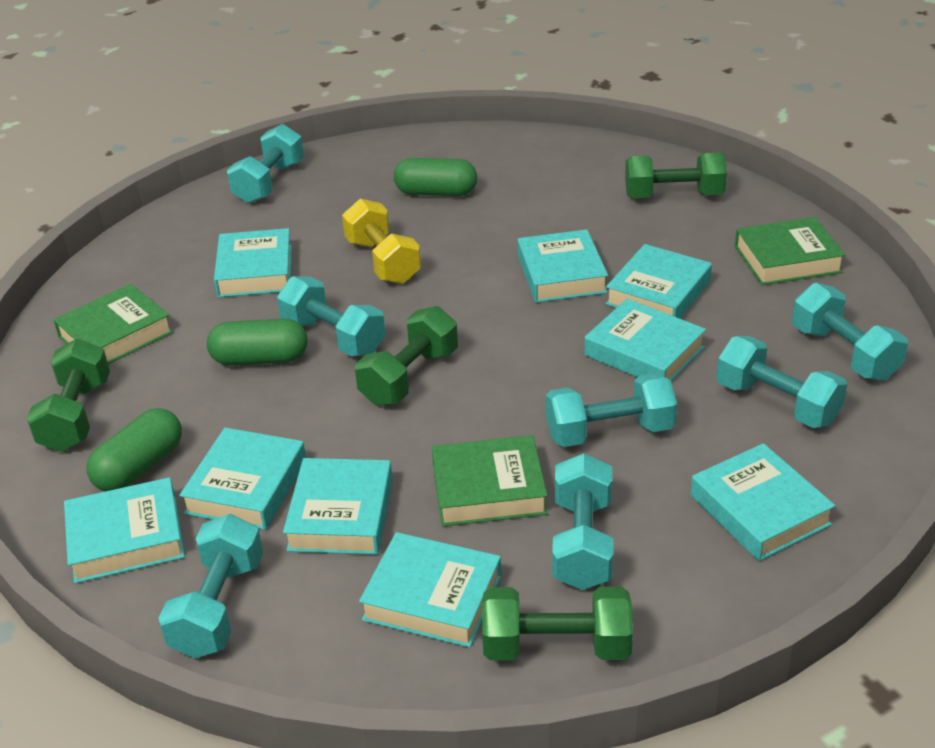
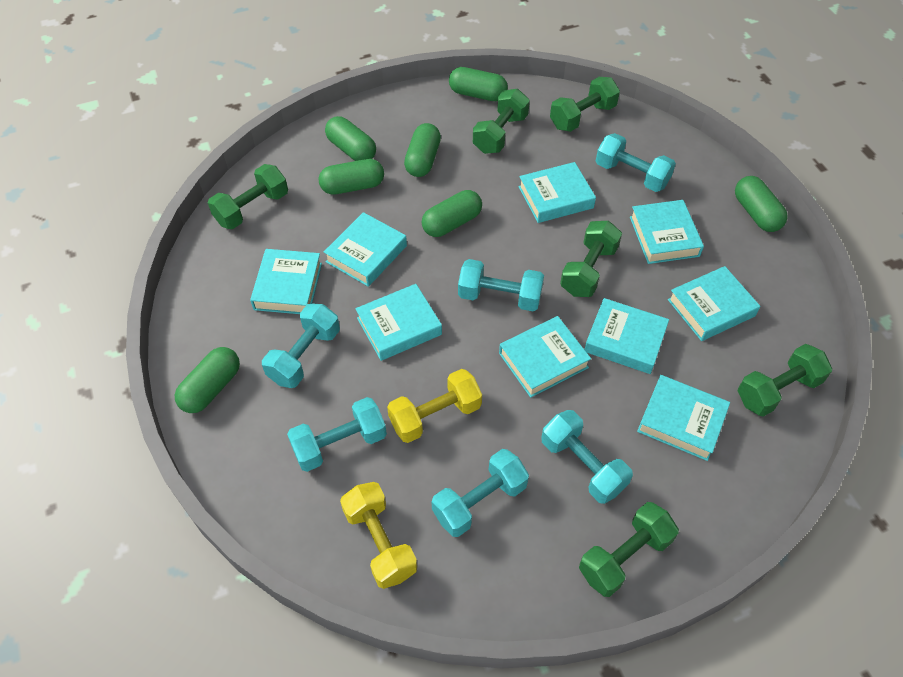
green book: [53,284,173,364] [432,435,548,527] [735,217,845,285] = 3 -> none = 0
green capsule: [87,408,182,491] [207,319,308,366] [394,158,477,196] = 3 -> [175,347,240,413] [319,159,384,195] [325,116,376,161] [404,123,441,177] [422,190,482,237] [449,67,508,101] [735,176,788,232] = 7
green dumbbell: [27,339,110,452] [355,306,458,406] [482,587,633,661] [625,152,727,198] = 4 -> [208,164,288,229] [473,89,530,154] [550,77,620,132] [560,221,622,297] [579,502,679,597] [738,344,832,417] = 6
turquoise dumbbell: [158,514,263,658] [227,124,304,204] [277,276,386,356] [546,373,677,447] [552,453,614,590] [716,336,847,428] [792,283,908,381] = 7 -> [262,303,340,388] [287,397,387,472] [432,449,529,537] [458,259,544,312] [541,410,633,504] [596,133,676,192] = 6
yellow dumbbell: [342,198,421,284] = 1 -> [340,482,417,589] [387,369,482,443] = 2

